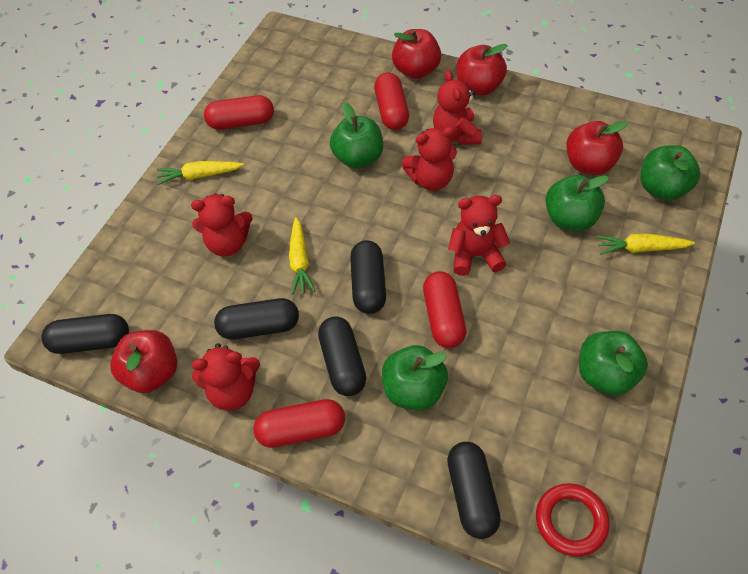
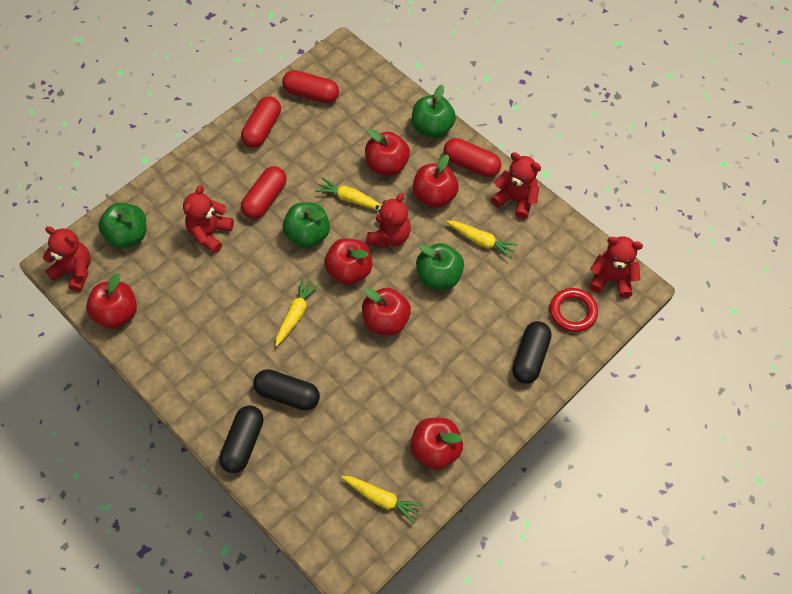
black capsule: [41,314,129,354] [214,298,299,340] [318,316,366,396] [350,240,386,314] [447,442,501,539] = 5 -> [219,406,264,473] [253,369,320,411] [512,321,551,384] = 3
green apple: [330,103,383,169] [382,345,448,410] [545,175,609,231] [579,331,648,395] [640,145,700,201] = 5 -> [98,203,146,248] [283,202,330,248] [412,85,456,138] [416,243,464,290] = 4
red apple: [110,330,177,393] [392,29,441,79] [456,44,508,96] [567,121,628,175] = 4 -> [86,273,137,329] [324,238,372,285] [362,288,411,335] [365,129,410,176] [410,418,463,470] [412,154,459,208] = 6
yellow carrot: [157,161,244,185] [289,217,315,295] [597,234,695,255] = 3 -> [275,278,319,347] [315,177,381,210] [341,476,423,523] [446,221,518,259] = 4

